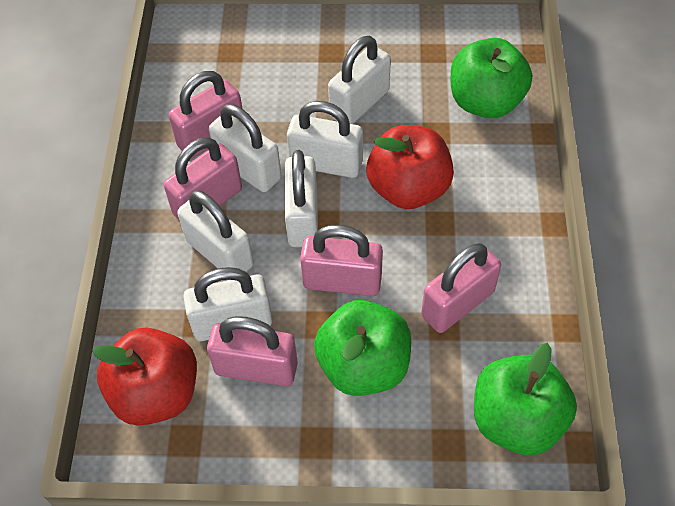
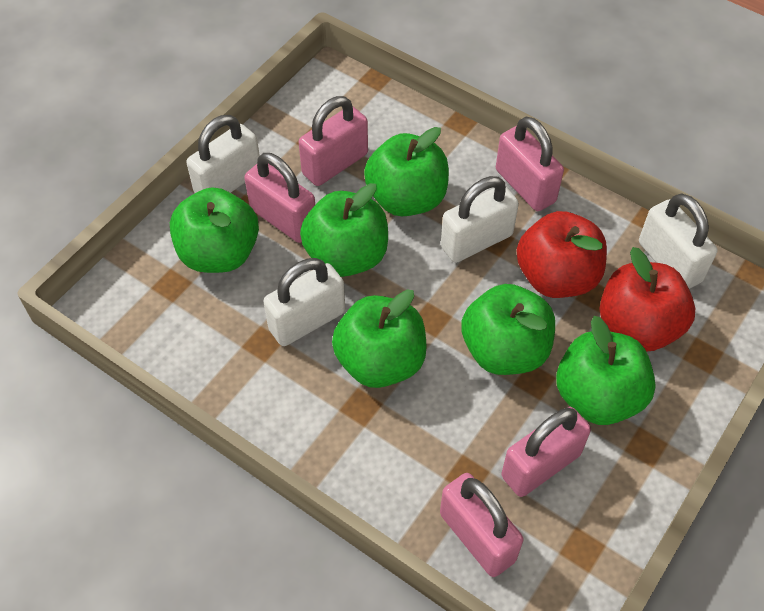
green apple: [314,300,411,396] [451,38,532,118] [474,343,577,455] = 3 -> [170,187,259,273] [300,183,388,277] [332,290,427,388] [364,127,449,216] [461,284,555,375] [556,316,656,425] = 6
white padlock: [178,190,254,272] [183,267,272,341] [209,104,281,192] [285,150,318,247] [287,101,363,178] [328,36,391,124] = 6 -> [186,115,260,193] [263,258,345,346] [441,176,519,263] [639,193,717,289] = 4

